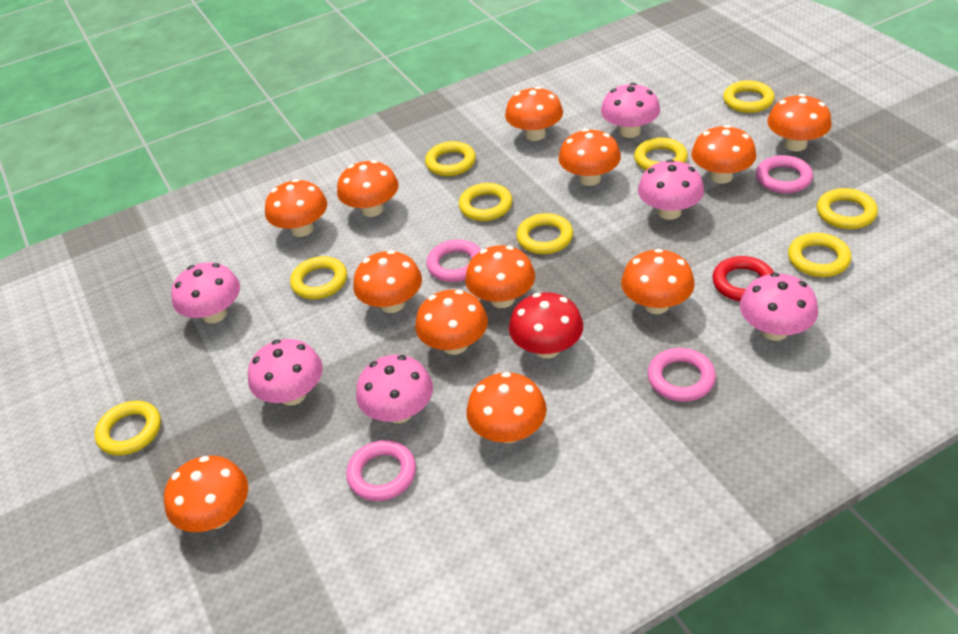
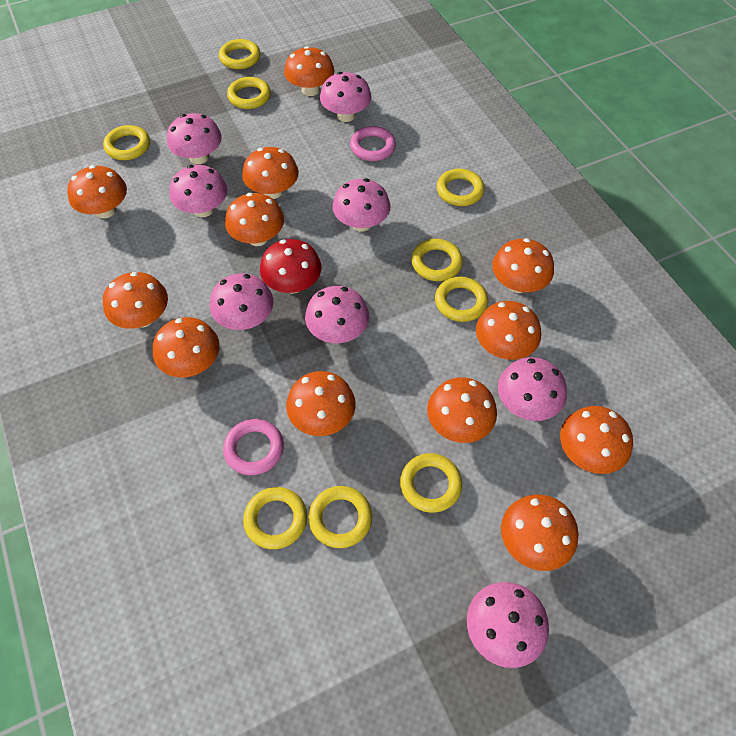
pink mushroom: [171,262,240,323] [248,339,323,406] [356,355,433,423] [601,83,660,138] [638,159,704,220] [740,273,818,341] = 6 -> [167,113,222,164] [170,165,227,217] [210,273,274,330] [305,286,369,343] [320,72,372,122] [333,178,390,231] [467,582,549,668] [498,357,567,421] = 8
pink ring: [346,440,416,501] [427,239,481,282] [648,348,716,402] [756,155,813,193] = 4 -> [223,419,284,475] [350,126,396,161] = 2
red ring: [712,256,774,301] = 1 -> none = 0

